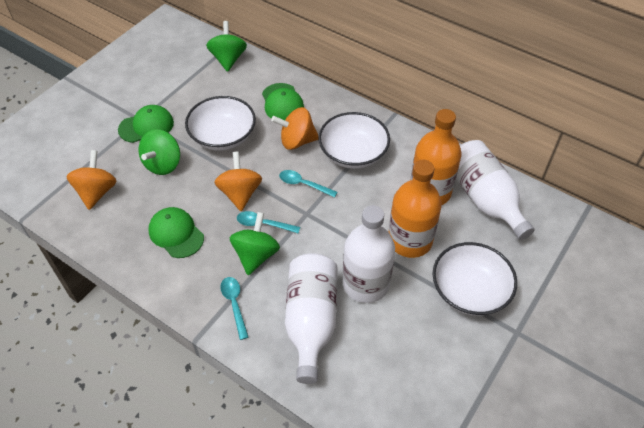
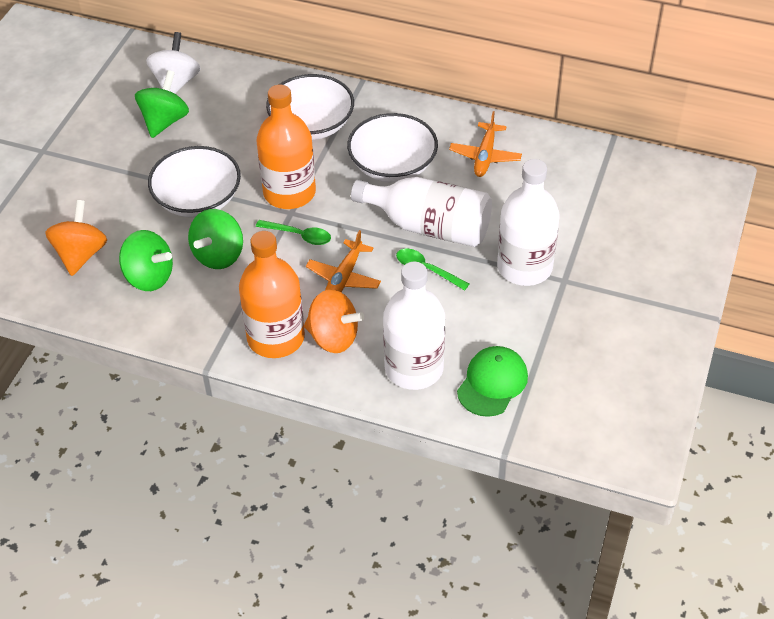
green cap: [118,105,174,143] [148,207,204,258] [262,83,304,120] = 3 -> [457,346,528,417] = 1
green spoon: none = 0 -> [256,220,331,245] [396,248,469,290] = 2
orange plane: none = 0 -> [306,230,381,292] [449,111,522,177] = 2
orange spinning top: [66,150,117,210] [214,152,262,211] [271,107,319,150] = 3 -> [45,200,107,276] [304,289,364,353] = 2
turquoise spoon: [220,277,248,340] [237,211,300,233] [279,170,338,198] = 3 -> none = 0
white spinning top: none = 0 -> [146,32,201,94] = 1

